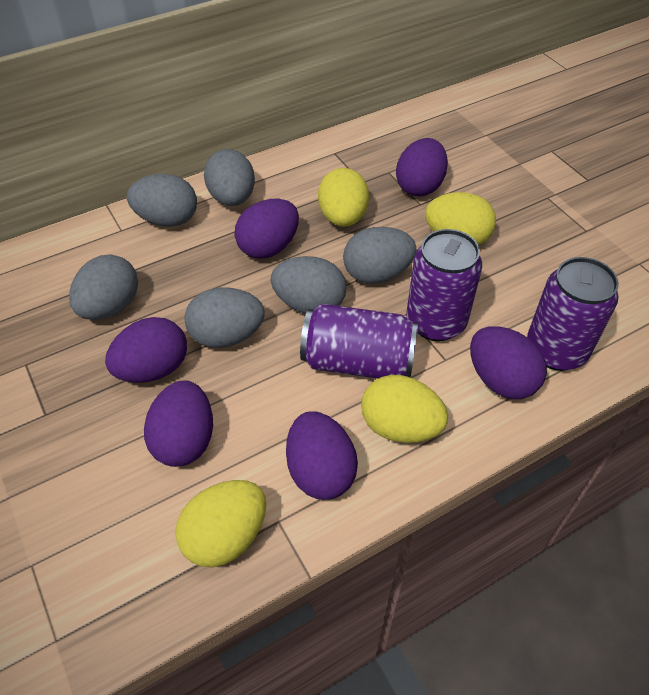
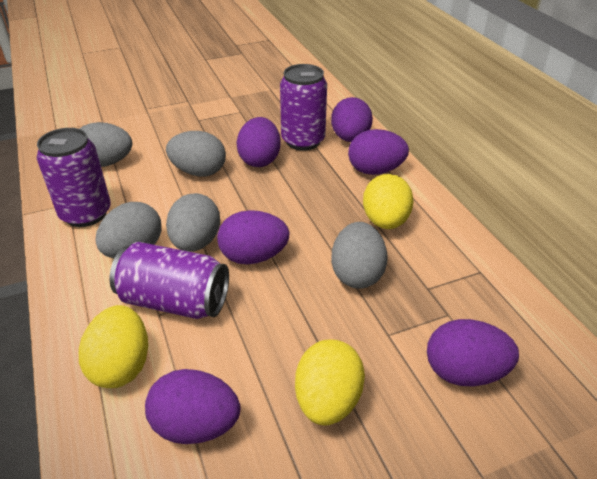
grey egg: [69,254,138,320] [127,174,197,227] [184,287,265,348] [204,149,255,206] [271,256,347,314] [343,227,416,284] = 6 -> [80,122,132,167] [95,202,162,258] [166,131,226,177] [166,193,220,252] [331,222,387,289] = 5
yellow egg: [175,480,266,567] [318,168,369,227] [361,375,448,443] [425,192,496,245] = 4 -> [79,305,148,388] [295,339,365,426] [363,174,414,229] = 3

